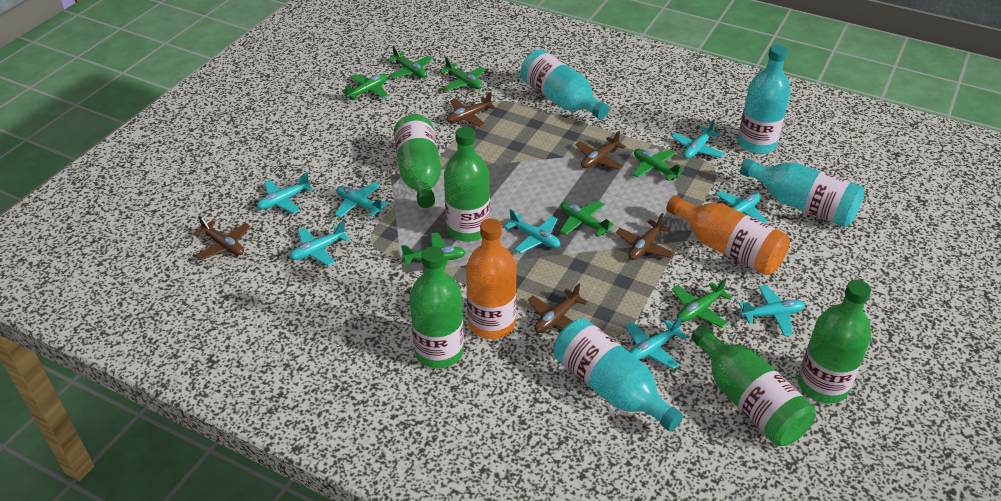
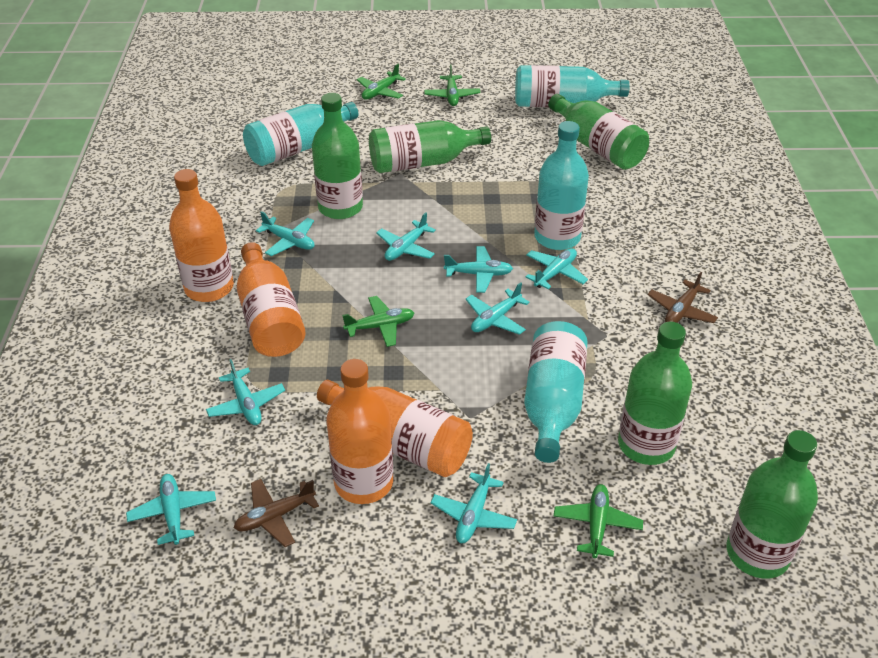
brown plane: [193,216,251,261] [447,92,496,127] [527,284,588,333] [575,131,626,170] [616,213,675,260] = 5 -> [234,479,319,547] [648,272,718,323] = 2
green plane: [342,74,388,100] [387,45,432,78] [401,233,466,270] [440,57,485,91] [560,201,614,237] [632,149,684,181] [672,278,732,328] = 7 -> [342,296,414,347] [357,64,406,100] [424,64,480,106] [554,484,643,558] = 4
orange bottle: [466,218,517,339] [666,195,790,275] = 2 -> [169,169,234,302] [237,242,306,357] [317,380,473,477] [327,359,393,504] = 4

